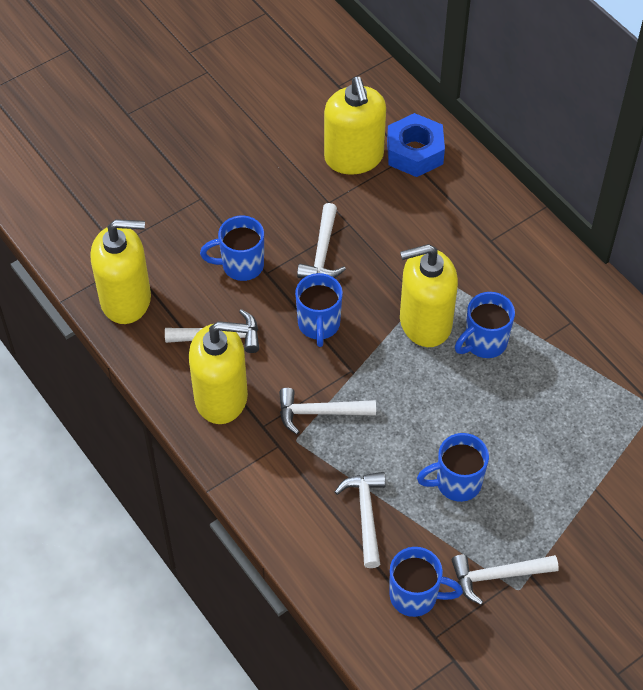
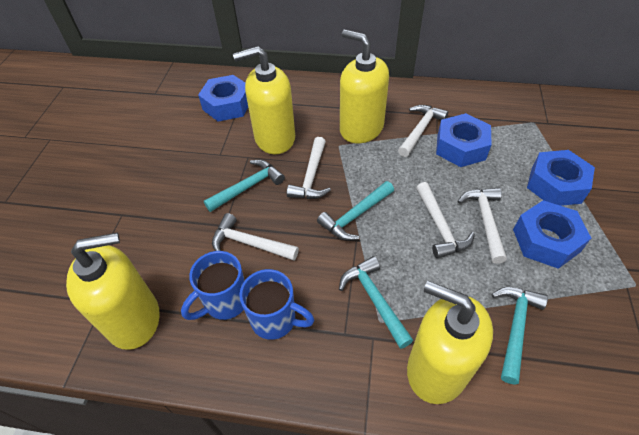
blue mug: [200,216,264,281] [295,273,343,347] [390,547,463,617] [417,433,489,502] [455,292,515,358] = 5 -> [181,251,245,320] [239,269,314,340] = 2
blue nut: [387,113,445,177] = 1 -> [198,75,248,122] [436,113,492,167] [513,200,591,269] [527,150,595,206] = 4
turquoise hammer: none = 0 -> [204,160,285,212] [317,181,394,240] [339,256,413,349] [492,287,548,385] = 4

